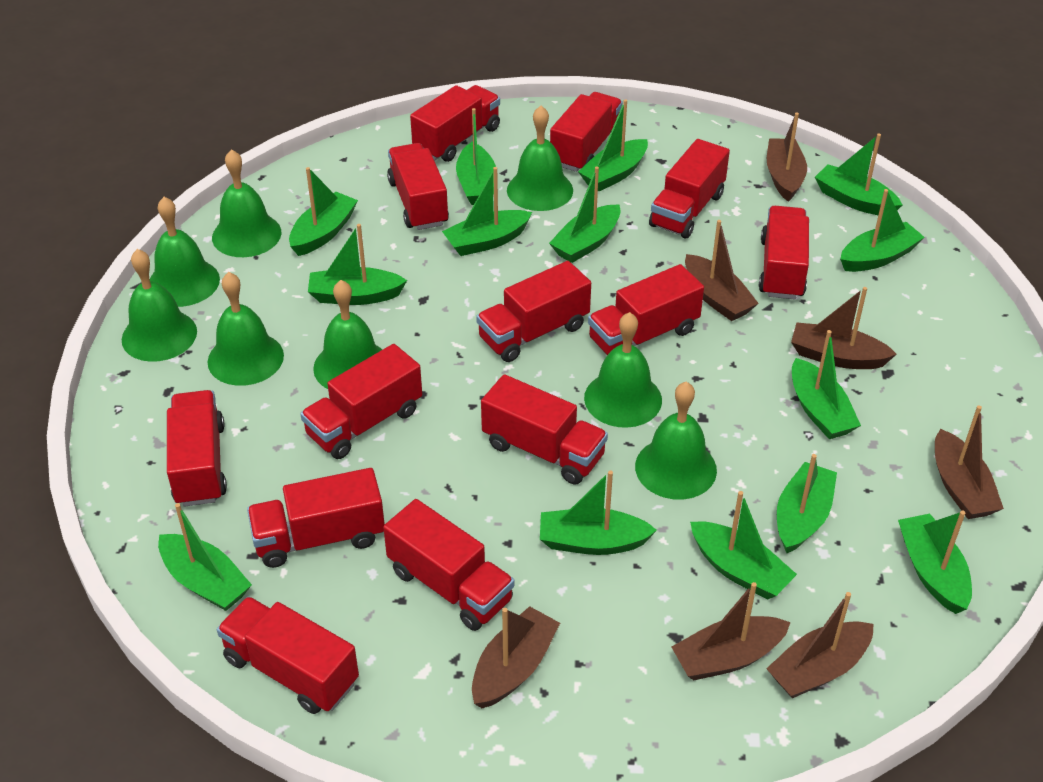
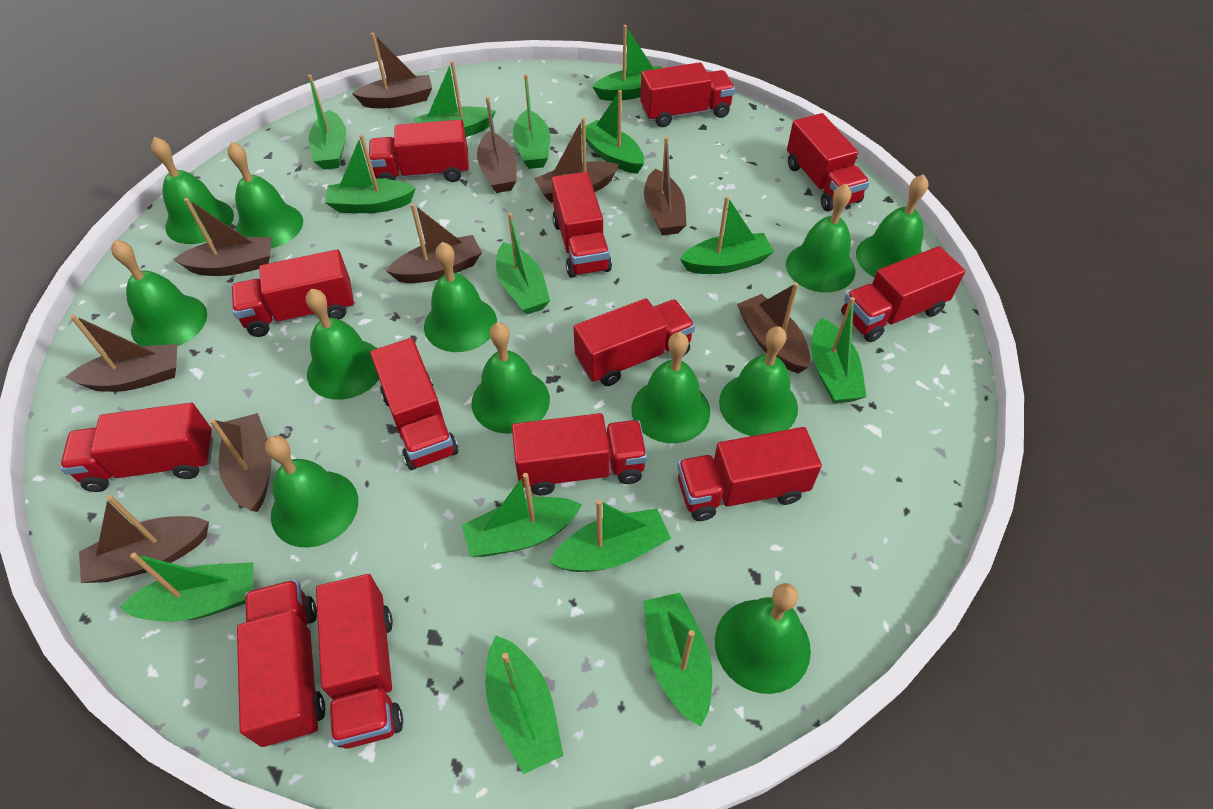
brown boat: [472,606,560,708] [672,582,791,680] [685,220,759,321] [766,592,874,698] [767,113,807,202] [791,287,897,369] [935,405,1004,519] = 7 -> [65,314,177,392] [79,495,209,583] [173,198,271,276] [210,413,272,512] [352,33,432,108] [386,203,482,283] [477,97,517,193] [534,117,619,203] [644,137,686,235] [737,283,810,373] = 10
green bell: [122,249,197,362] [150,197,220,307] [208,272,284,386] [212,149,282,257] [313,280,382,389] [507,106,573,211] [584,312,662,428] [635,382,717,500] = 8 -> [111,240,207,346] [151,137,234,244] [228,142,303,248] [265,435,358,548] [306,289,379,400] [424,242,497,352] [472,322,550,434] [632,332,710,443] [715,583,811,694] [719,326,798,436] [786,184,855,293] [856,174,928,277] = 12

